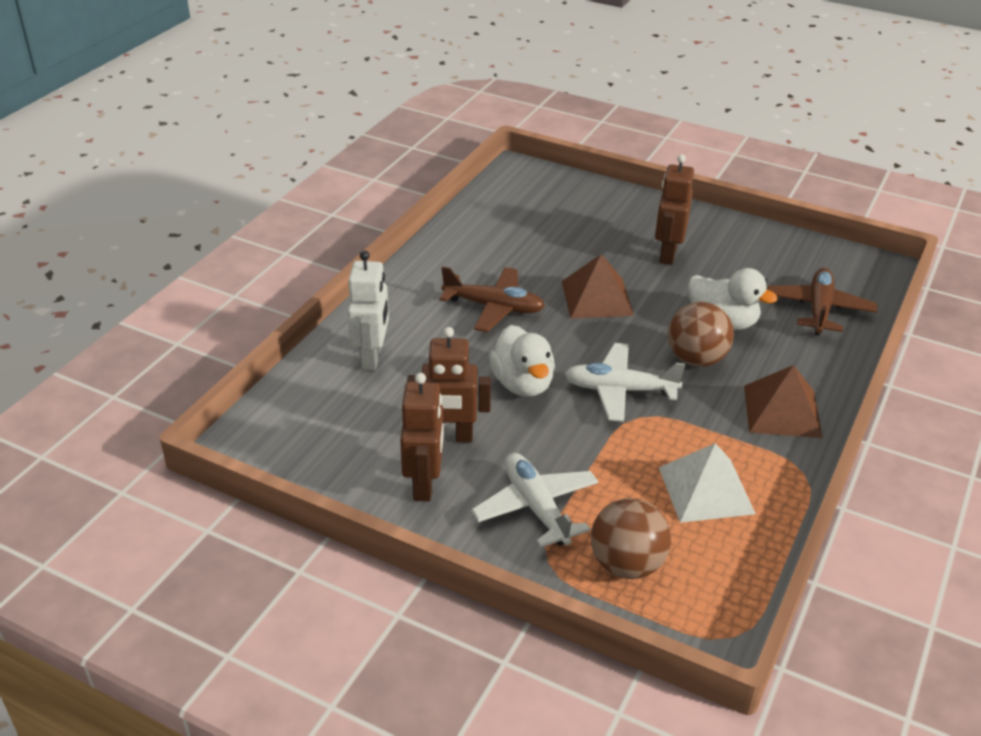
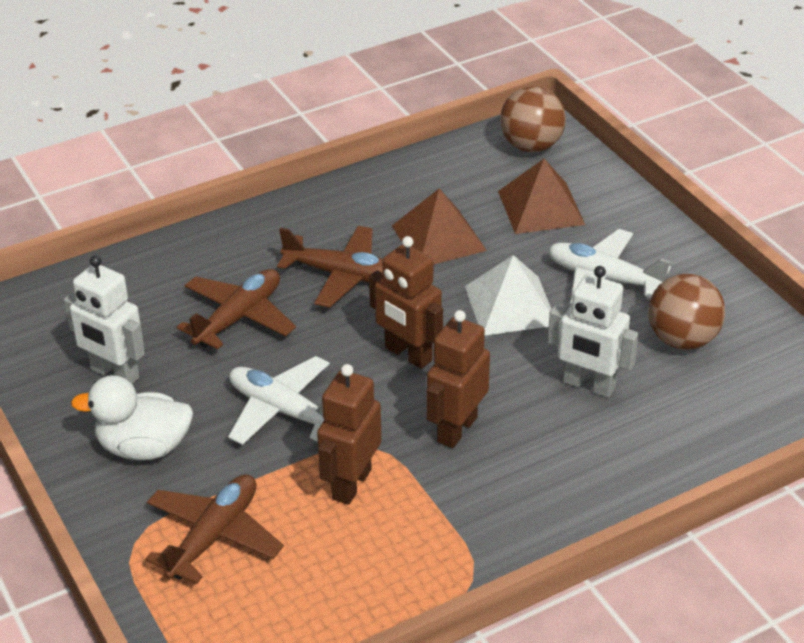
brown plane: [440,266,545,332] [767,268,877,335] = 2 -> [145,474,284,584] [177,269,296,350] [277,226,383,308] = 3
white duck: [489,325,555,397] [688,268,778,330] = 2 -> [71,375,193,460] = 1
white robot: [347,251,389,370] = 1 -> [64,255,145,384] [548,266,639,398] = 2

